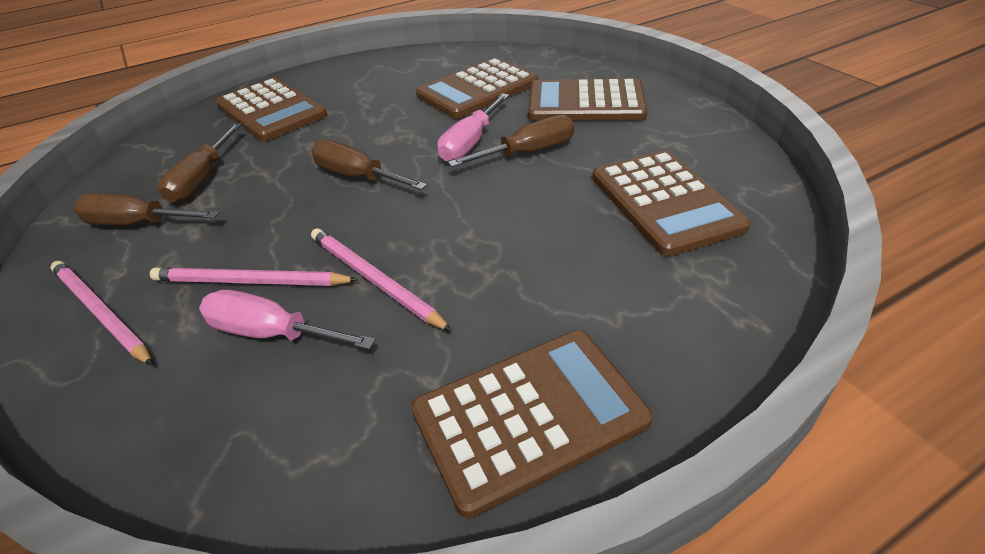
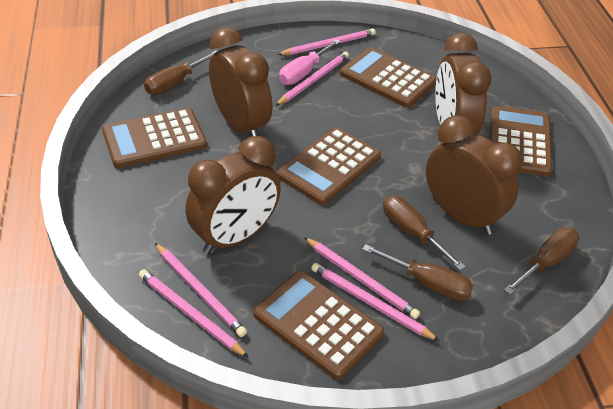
brown clock: none = 0 -> [185,136,281,254] [209,27,272,136] [426,115,523,235] [435,33,491,135] = 4
pink pencil: [50,261,153,366] [150,267,358,286] [311,228,452,332] = 3 -> [139,269,249,358] [155,243,247,337] [275,51,349,106] [277,28,376,55] [304,237,420,319] [311,263,440,341] = 6
pink screwdriver: [199,290,376,350] [437,93,509,162] = 2 -> [279,39,341,85] = 1

